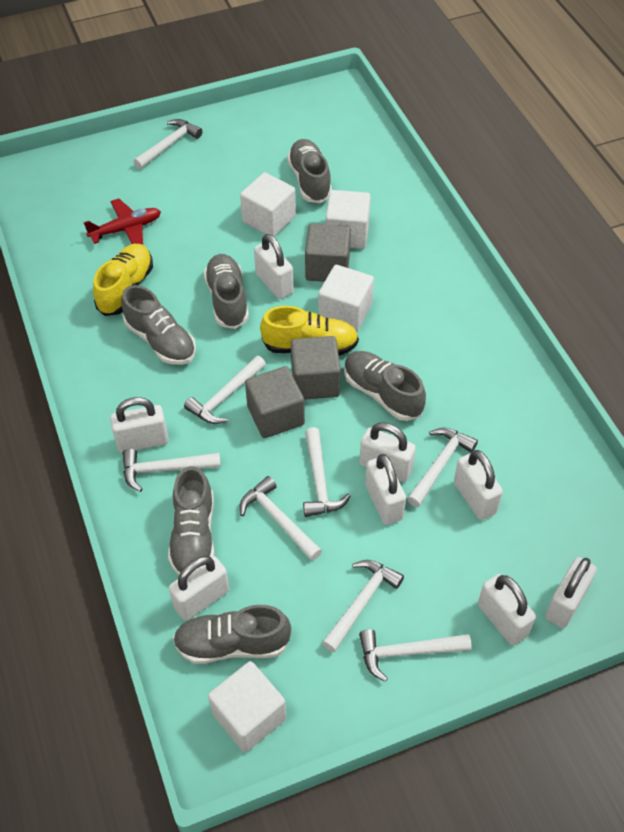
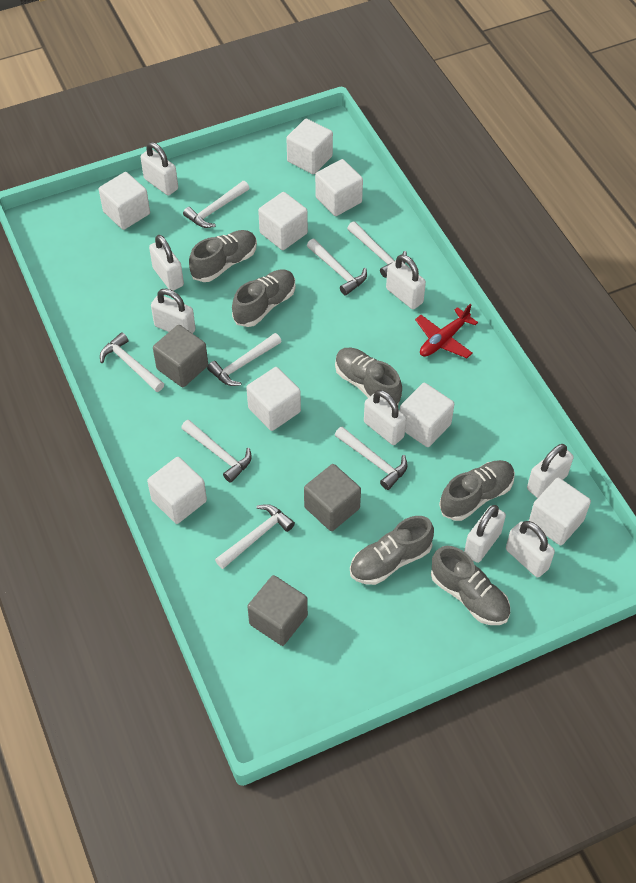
white cube: [208,661,286,752] [240,172,296,237] [318,265,374,332] [326,190,371,249] = 4 -> [99,172,150,230] [147,457,207,524] [246,367,301,431] [258,192,308,250] [286,119,333,174] [315,159,363,216] [400,383,454,447] [529,478,591,545] = 8
yellow shoe: [93,244,153,316] [260,306,359,356] = 2 -> none = 0

